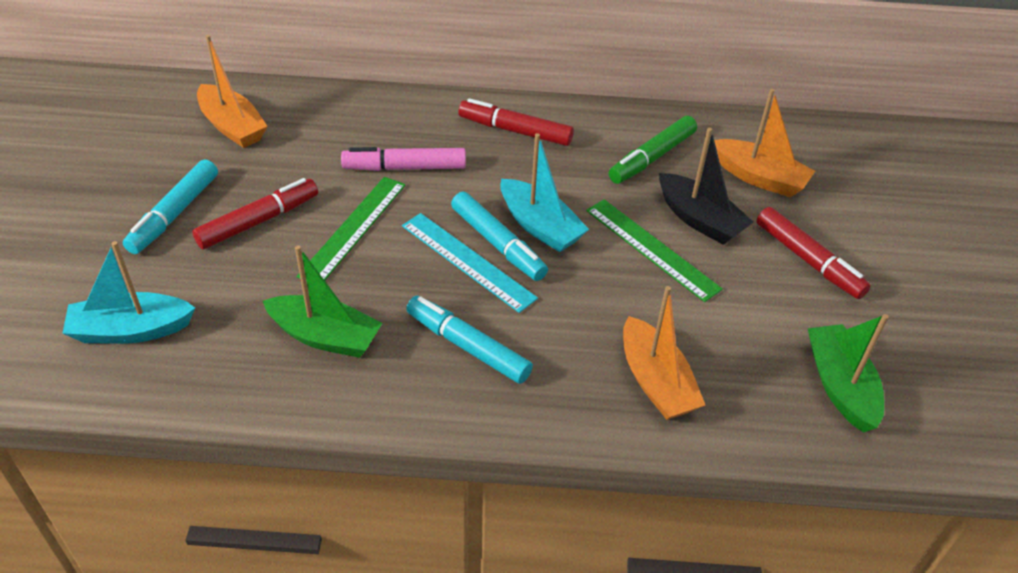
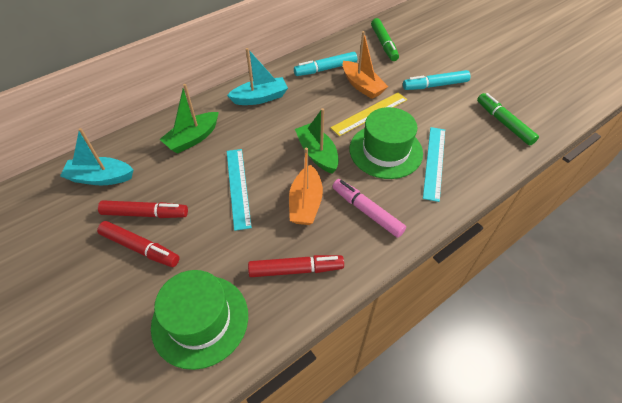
black boat: [659,128,753,245] = 1 -> none = 0
green hat: none = 0 -> [151,270,248,370] [350,107,423,179] = 2
green marker: [609,116,697,184] = 1 -> [371,18,399,61] [477,93,539,145] = 2
green ruler: [297,177,406,281] [586,199,723,302] = 2 -> none = 0
orange boat: [197,35,268,148] [623,286,705,420] [714,89,815,197] = 3 -> [289,148,323,225] [343,31,388,99] = 2
turquoise marker: [122,159,218,254] [406,296,533,384] [451,192,548,281] = 3 -> [294,52,357,76] [403,70,470,90] = 2
turquoise ruler: [402,213,538,313] = 1 -> [227,149,252,231] [423,127,445,202] = 2
yellow ruler: none = 0 -> [330,93,407,136] = 1

